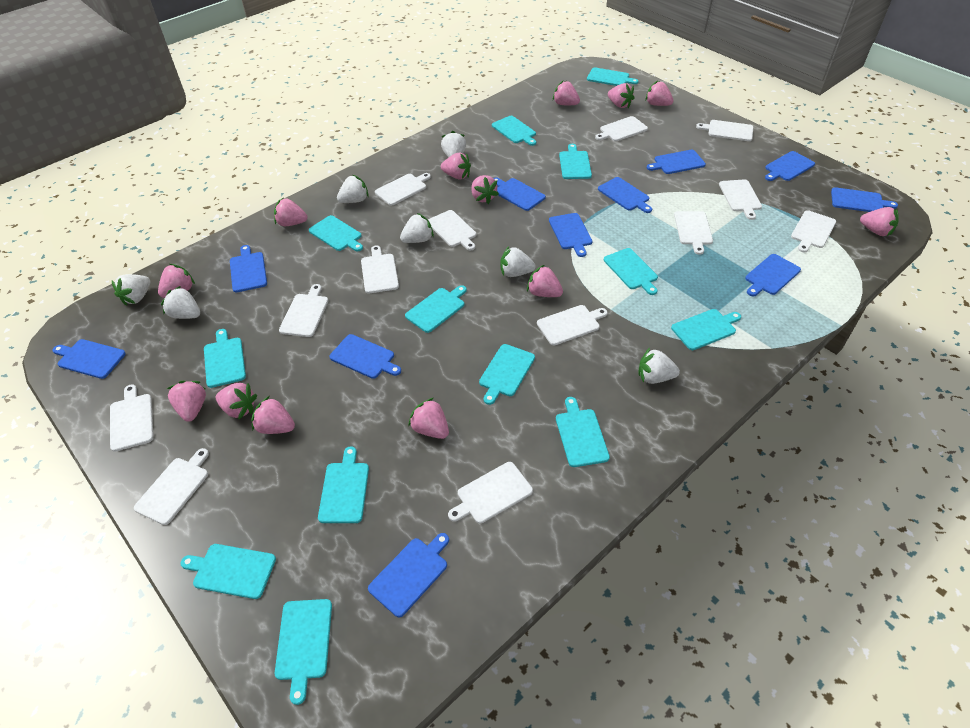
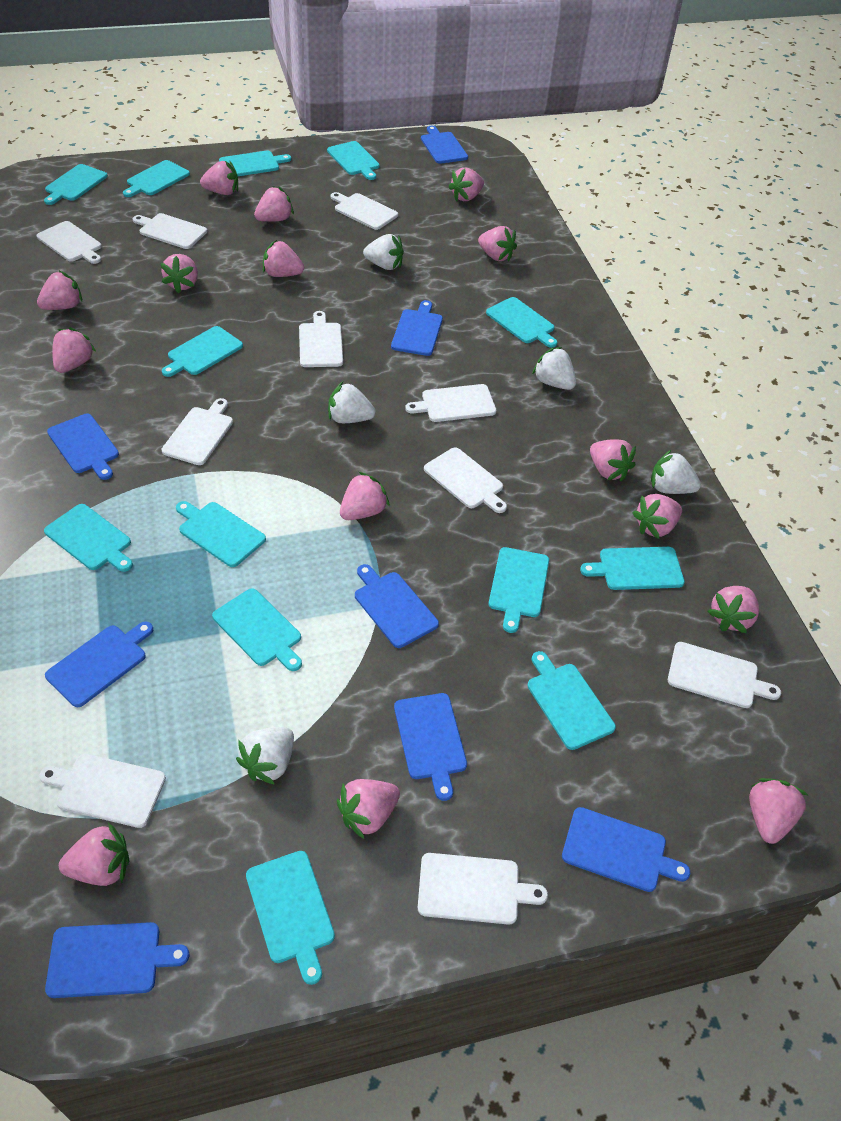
blue cutting board: [52,339,126,379] [230,245,267,292] [329,334,401,379] [368,533,449,617] [493,177,546,211] [549,213,592,257] [598,177,652,213] [647,150,706,174] [745,254,801,296] [765,151,815,181] [831,187,898,212] = 11 -> [45,621,153,707] [45,922,189,998] [47,414,119,480] [355,564,439,648] [391,300,443,356] [394,693,467,801] [421,126,468,164] [562,807,690,892] = 8
pink strawberry: [158,264,195,298] [167,381,206,422] [216,383,257,419] [251,396,295,434] [274,198,307,226] [408,398,449,439] [441,153,471,180] [471,175,499,204] [527,265,563,297] [553,81,580,105] [608,83,635,108] [646,81,674,106] [860,207,899,236] = 13 -> [37,270,82,310] [52,327,96,373] [59,822,129,886] [160,254,198,293] [200,161,238,195] [254,186,294,222] [263,240,304,277] [337,779,400,839] [340,472,390,520] [448,167,484,201] [478,226,517,262] [590,439,636,482] [633,494,682,539] [707,586,759,633] [749,778,808,844] = 15
white cutting board: [110,384,154,452] [134,448,209,525] [279,284,328,337] [361,245,399,294] [375,173,431,206] [428,210,476,251] [448,462,533,524] [537,305,607,345] [595,116,648,141] [674,211,713,255] [696,120,753,141] [719,179,762,220] [791,210,836,253] = 13 -> [37,221,102,264] [39,754,166,828] [133,213,207,249] [161,398,233,465] [299,311,343,367] [331,192,398,230] [405,384,497,422] [418,853,548,925] [424,447,507,513] [668,642,781,708] = 10
white strawberry: [112,274,150,306] [161,286,200,319] [337,175,369,203] [400,213,434,243] [441,131,466,158] [500,246,535,277] [638,348,680,384] = 7 -> [236,727,294,785] [328,382,376,423] [363,234,404,270] [532,347,576,390] [651,450,701,494] = 5

